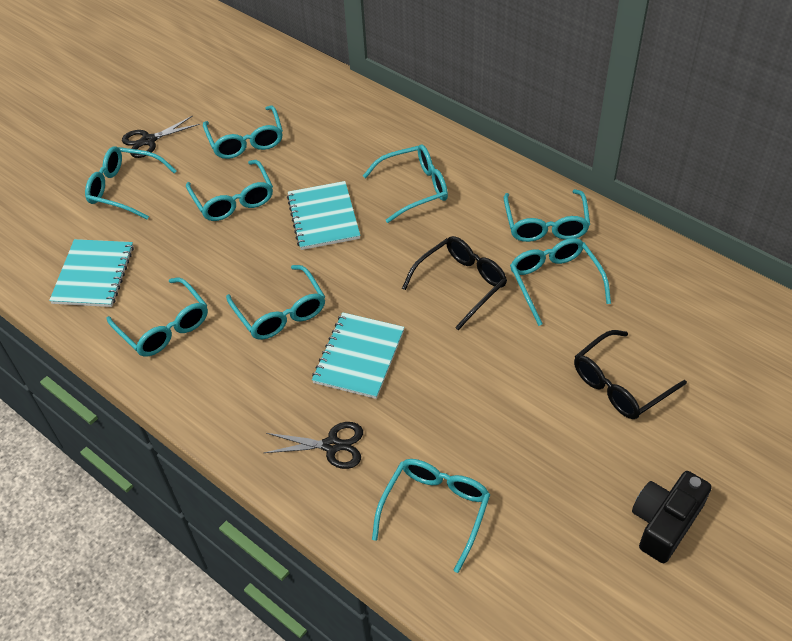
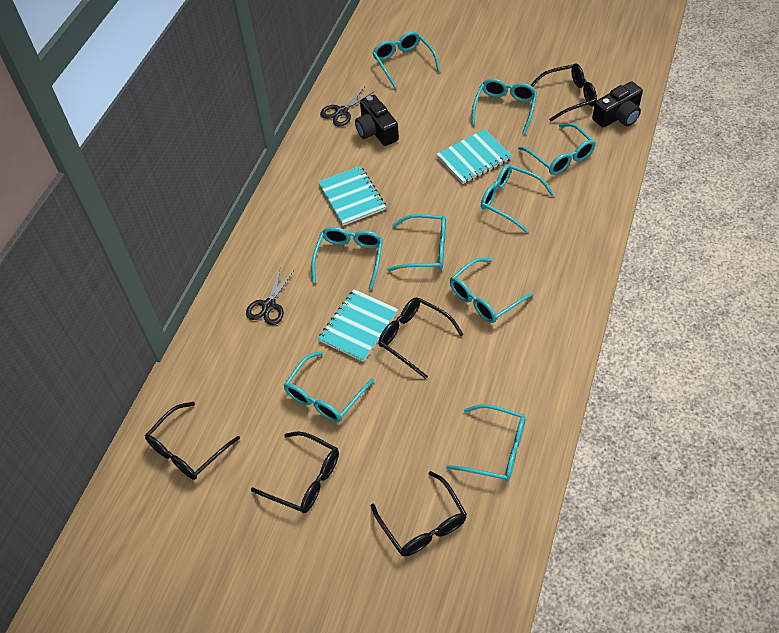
black camera: [632,471,712,563] = 1 -> [355,95,399,146] [592,81,643,128] = 2
black glasses: [402,236,507,331] [574,330,687,419] = 2 -> [145,402,240,480] [251,431,339,513] [371,471,467,556] [378,297,464,379] [530,64,597,122] = 5

